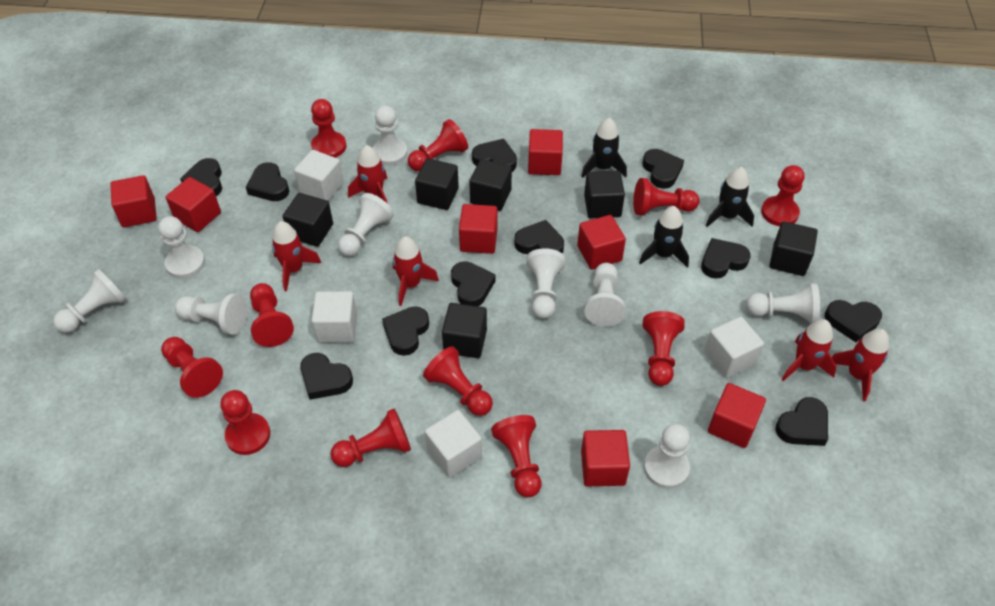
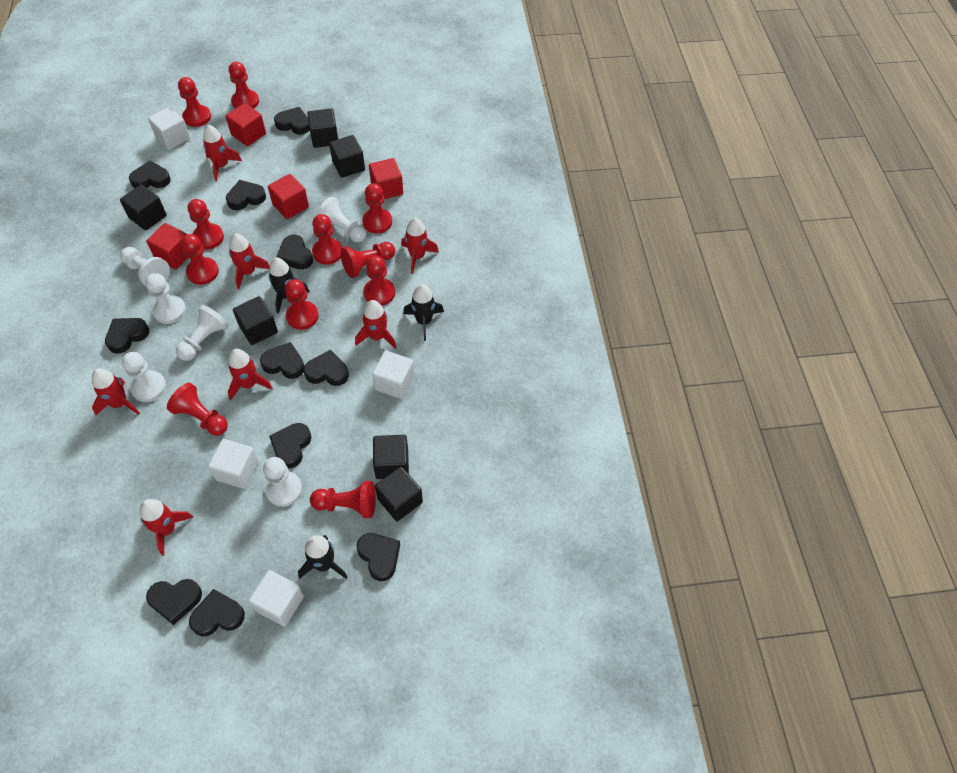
red cube: [110,175,157,227] [166,177,221,232] [459,204,497,254] [528,129,563,175] [577,215,626,270] [581,430,630,486] [708,383,766,448] = 7 -> [146,223,188,270] [226,103,266,146] [268,174,309,219] [369,158,403,199] = 4
red rocket: [272,221,321,292] [348,145,388,204] [393,236,439,306] [782,319,837,381] [832,329,889,401] = 5 -> [92,369,140,415] [140,499,194,556] [203,125,242,181] [228,349,273,401] [229,233,270,289] [355,300,397,349] [401,218,439,274] = 7
white pawn: [53,269,127,333] [158,216,205,279] [175,294,247,335] [338,193,394,256] [373,105,407,166] [526,248,566,319] [584,263,626,327] [644,424,690,489] [746,283,820,324] = 9 -> [120,247,170,286] [122,352,166,402] [145,273,186,324] [176,305,229,361] [263,457,302,507] [315,197,367,242] = 6

